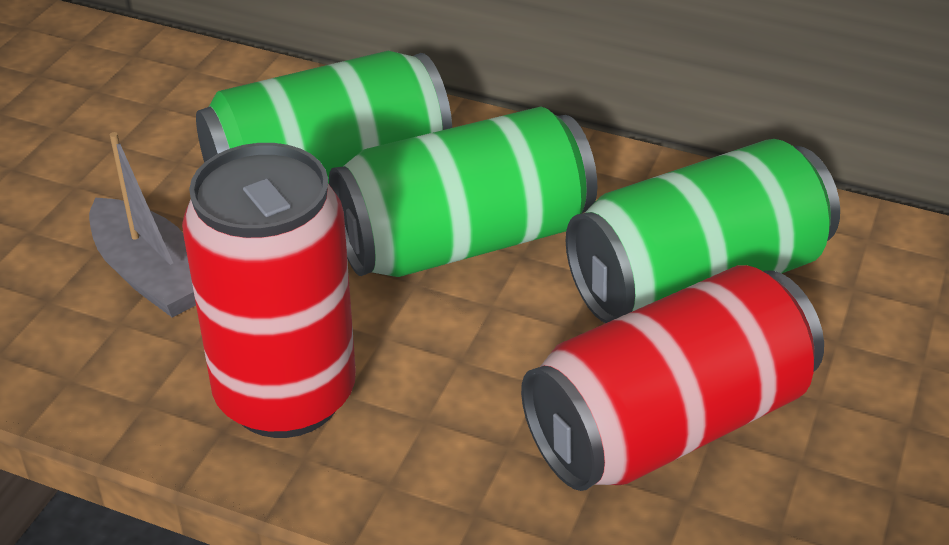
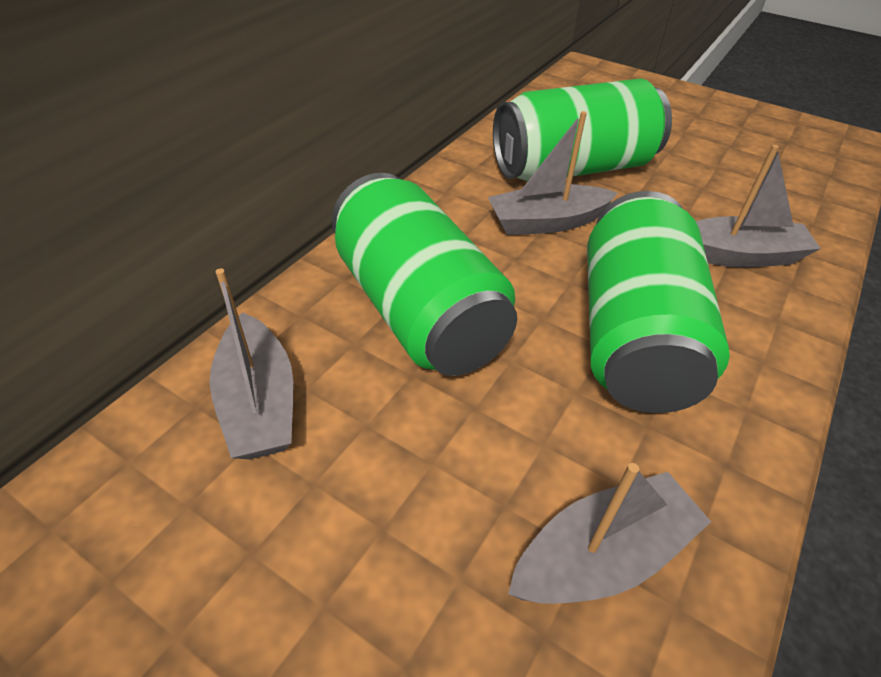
grey boat: [89,132,196,318] = 1 -> [209,268,293,459] [488,111,618,235] [508,463,711,604] [696,145,821,267] = 4
red can: [182,143,356,438] [521,265,824,491] = 2 -> none = 0

